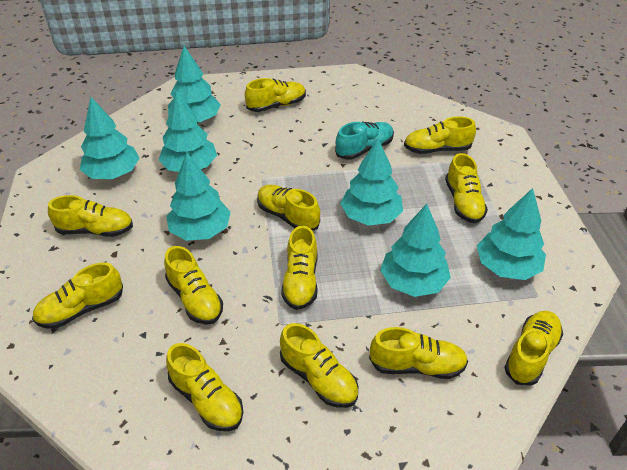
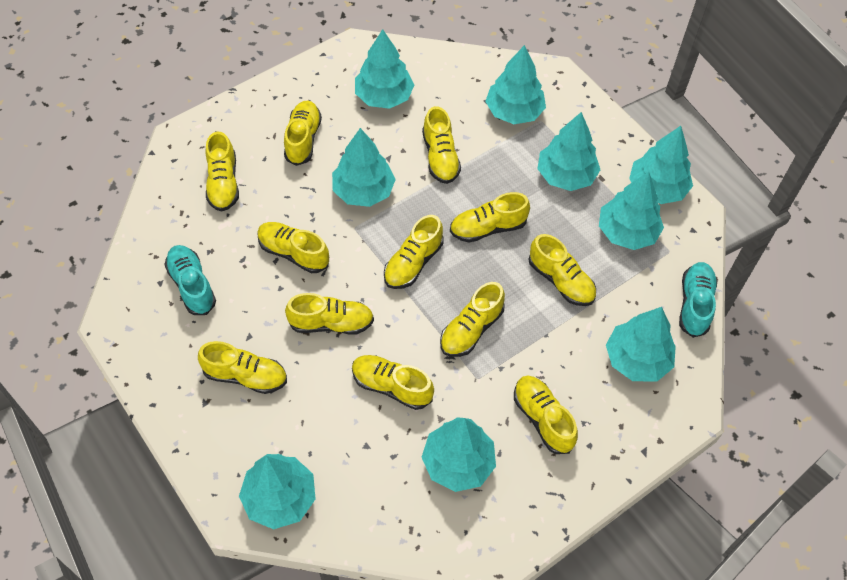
turquoise shoe: [335,121,394,160] = 1 -> [164,245,216,315] [679,262,718,338] = 2
turquoise tree: [80,97,140,179] [159,90,217,172] [166,153,231,241] [168,46,221,123] [340,139,403,226] [380,204,451,297] [477,188,546,280] = 7 -> [239,454,316,529] [332,128,396,207] [355,29,414,109] [422,417,496,492] [485,45,546,124] [537,112,600,191] [599,172,664,250] [606,307,676,382] [629,126,693,204] = 9

